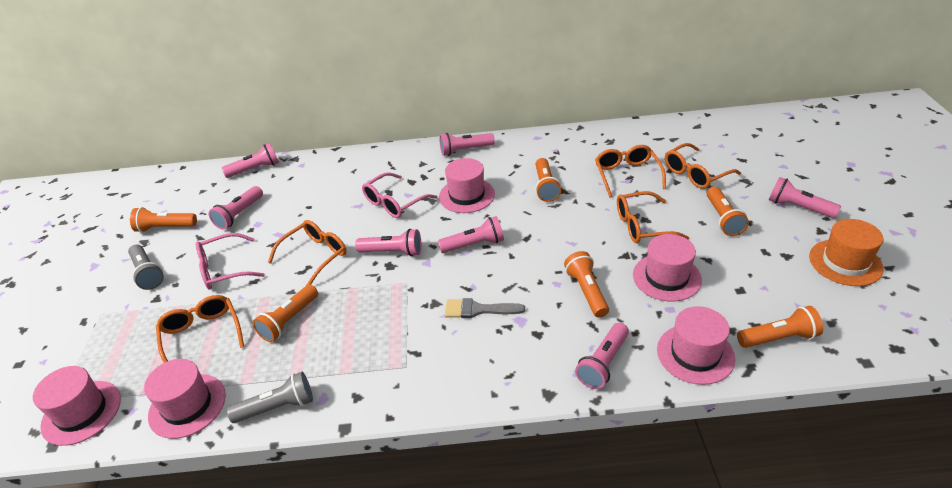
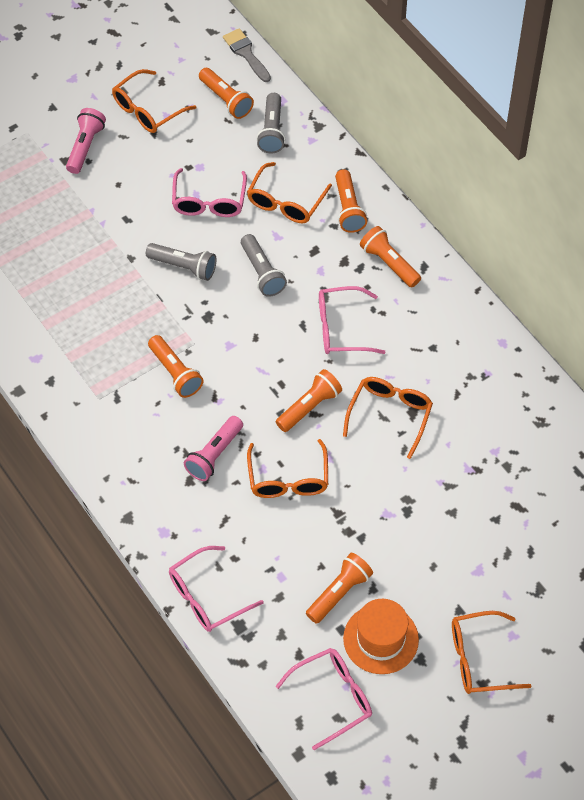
grey flashlight: [128,245,164,290] [227,372,313,423] = 2 -> [146,243,216,281] [241,234,287,297] [256,93,285,154] = 3
pink flashlight: [209,186,263,230] [222,143,279,178] [355,229,421,256] [438,216,504,253] [439,133,494,156] [575,323,629,389] [769,177,841,218] = 7 -> [66,108,106,174] [184,416,243,481] = 2
pink glasses: [195,233,265,289] [362,172,437,218] = 2 -> [169,546,264,632] [172,168,247,217] [276,648,372,750] [319,286,385,354] = 4
pink hat: [33,366,121,446] [144,359,226,439] [439,158,495,213] [633,234,702,302] [657,306,735,385] = 5 -> none = 0

